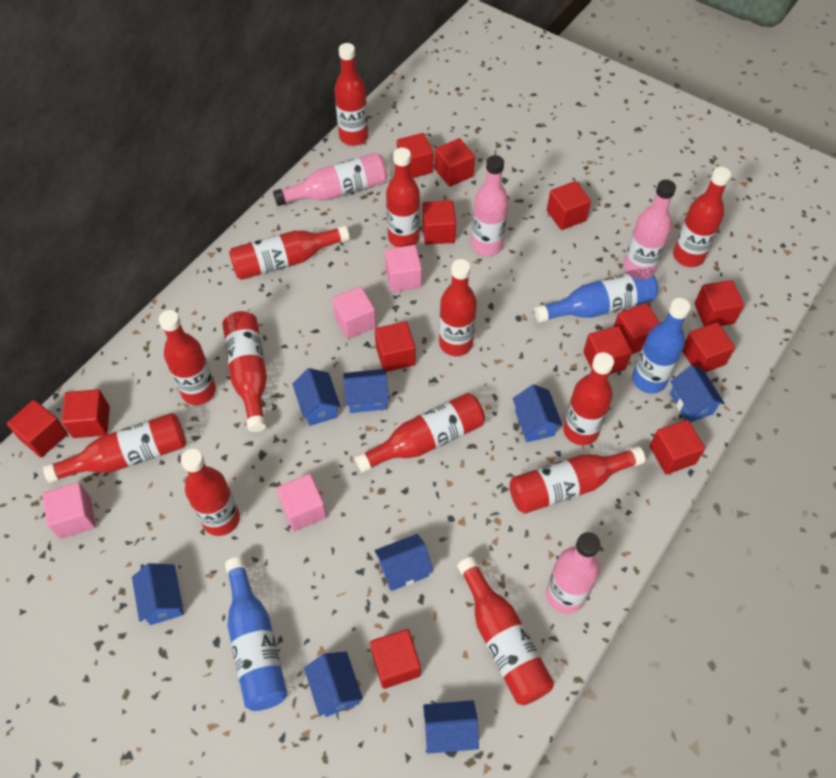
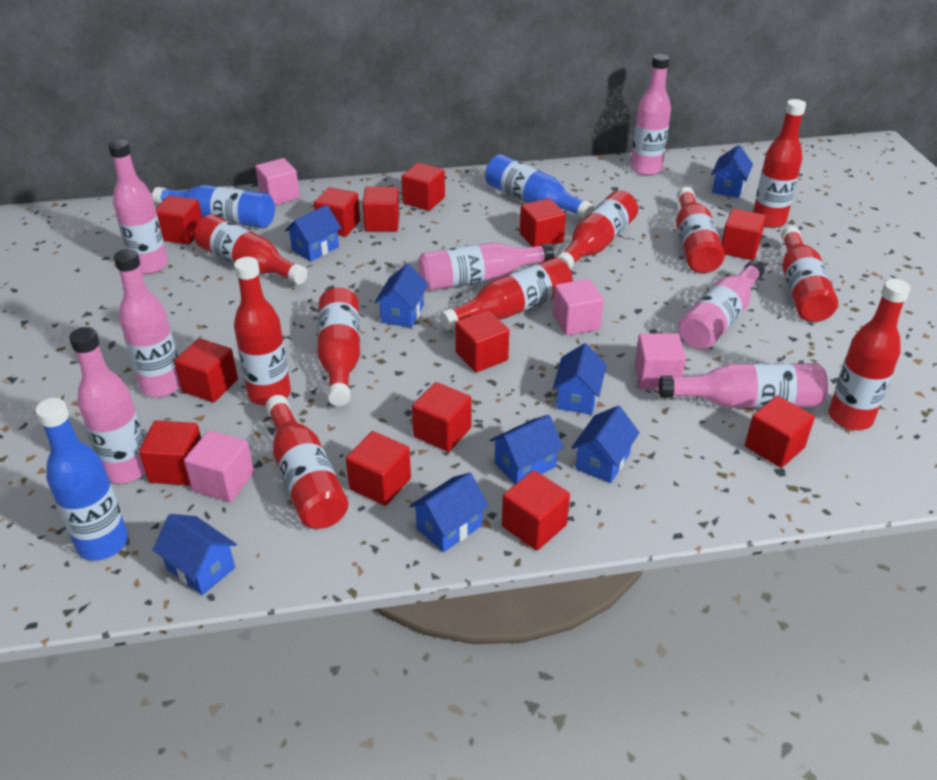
pink bottle: [273,153,387,206] [471,155,508,256] [546,532,600,613] [624,179,676,274] = 4 -> [69,327,146,483] [108,140,168,274] [114,249,180,397] [418,242,554,291] [631,54,671,176] [659,363,828,408] [678,260,765,350] = 7
red bottle: [43,413,186,483] [159,310,216,405] [181,449,240,536] [222,311,267,432] [229,225,350,280] [335,43,368,146] [355,393,485,473] [386,148,420,247] [439,259,477,356] [457,556,554,705] [509,446,645,514] [563,352,614,445] [673,167,731,267] = 13 -> [194,215,308,285] [234,257,291,406] [266,395,349,529] [317,287,360,406] [440,257,573,330] [557,190,638,269] [676,187,725,273] [753,99,806,228] [781,226,838,322] [829,279,910,430] = 10

